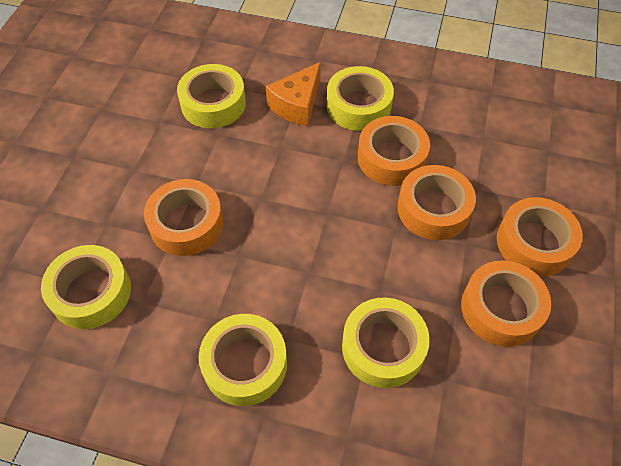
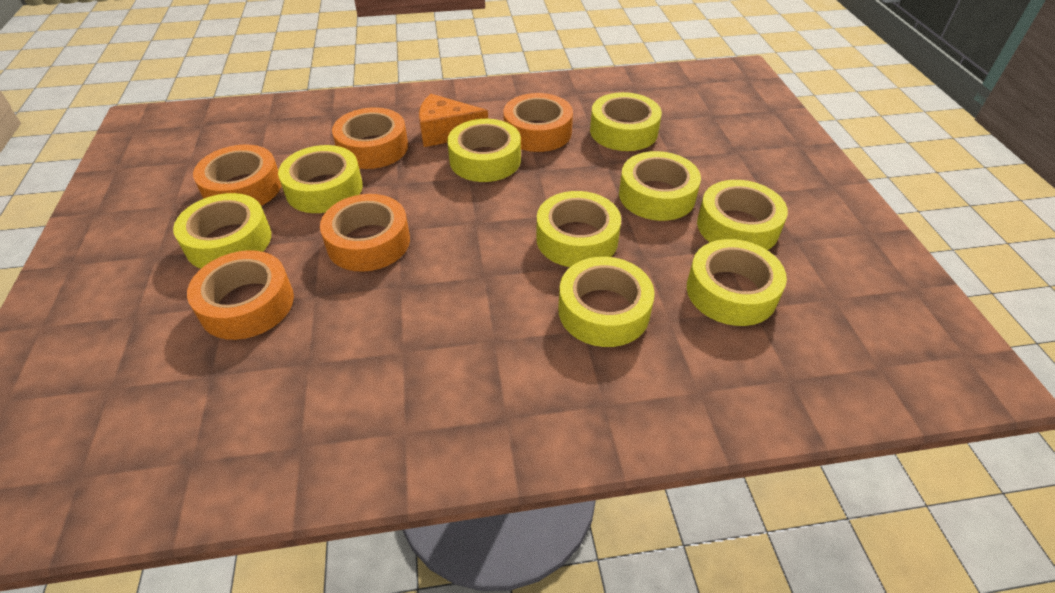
yellow tape: [41,245,131,329] [177,64,246,128] [199,314,287,406] [327,66,394,131] [342,298,430,388] = 5 -> [173,193,271,268] [278,145,363,213] [447,119,521,182] [536,191,621,267] [558,257,655,347] [590,92,662,151] [619,151,701,221] [687,239,787,326] [697,180,788,250] = 9

